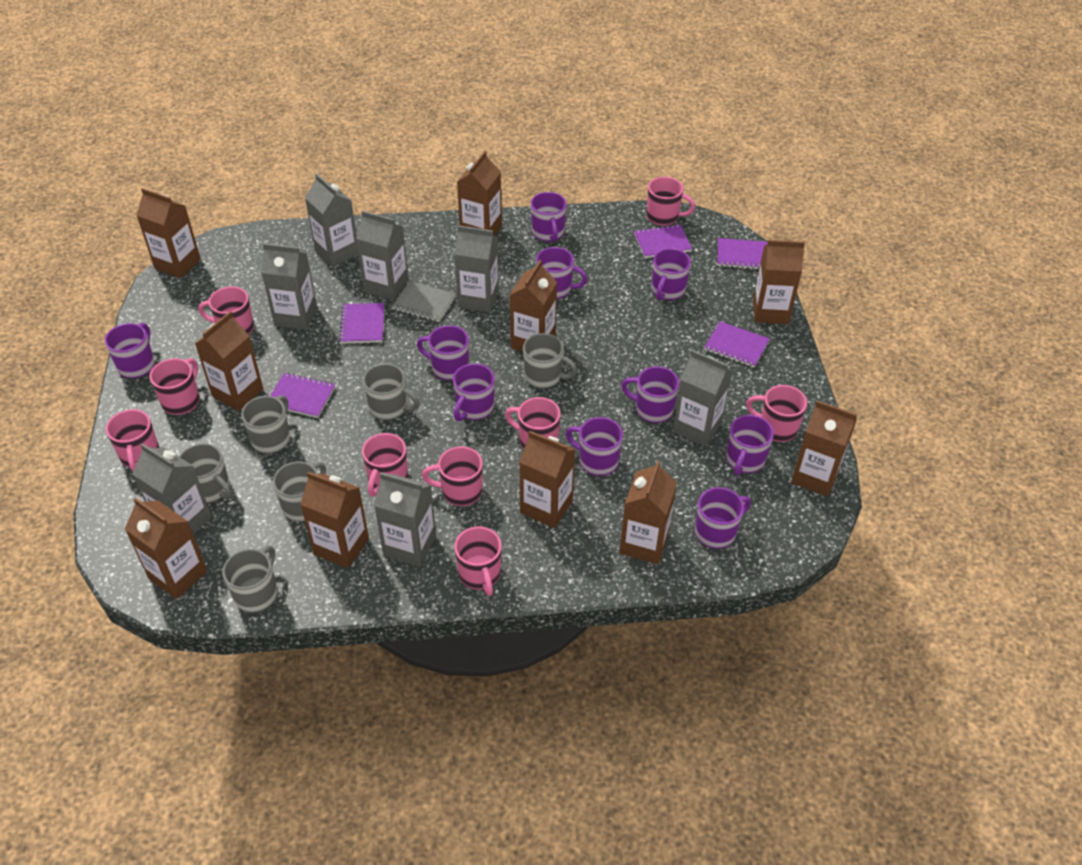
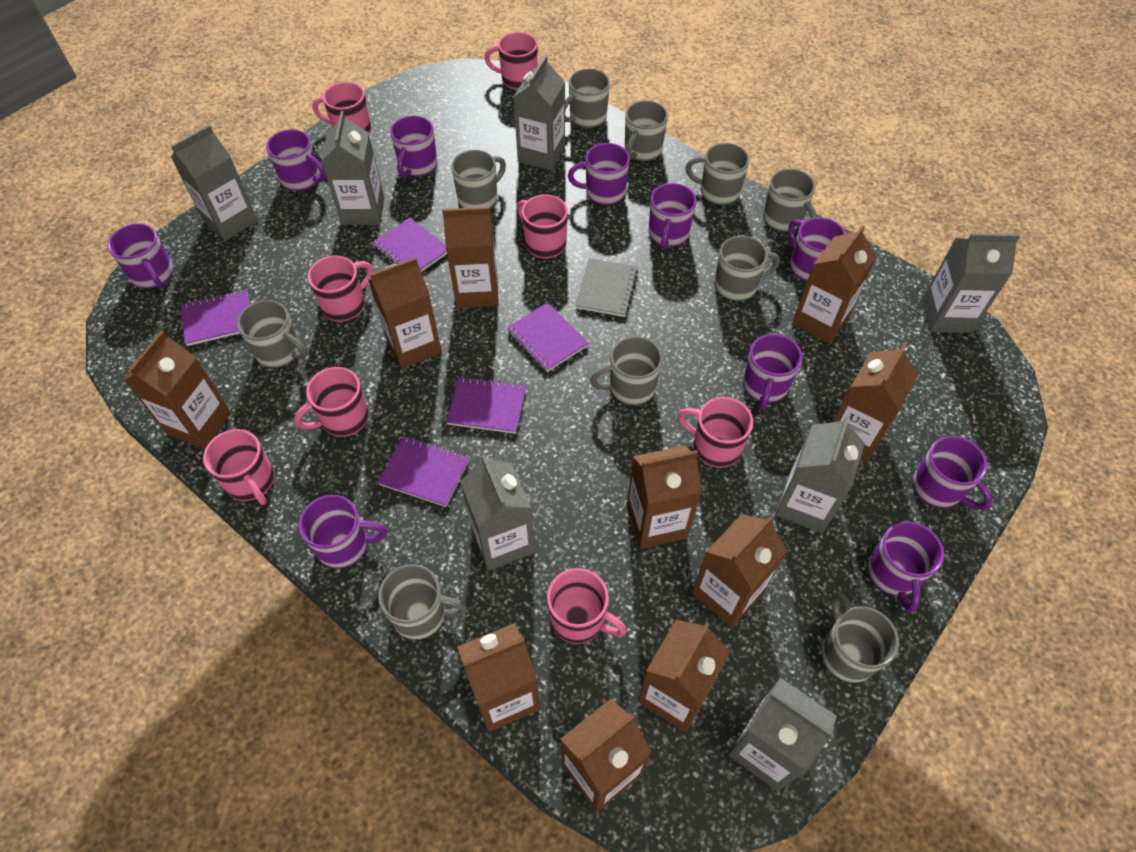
grey mug: [179,443,232,503] [223,546,278,613] [242,395,290,454] [273,461,326,522] [363,364,420,420] [523,333,577,389] = 6 -> [237,300,307,368] [378,564,468,640] [451,150,506,209] [565,69,610,128] [590,336,663,405] [625,101,668,161] [685,143,750,205] [715,236,780,301] [763,169,817,232] [821,593,899,683] = 10
pink mug: [106,409,159,472] [149,358,200,415] [198,286,254,334] [362,433,408,496] [422,446,483,506] [454,527,502,596] [505,397,561,449] [647,177,695,226] [746,385,807,442] = 9 -> [203,429,275,505] [294,367,369,437] [307,256,373,322] [312,82,371,133] [484,32,538,90] [517,194,568,258] [547,568,627,644] [677,397,753,468] = 8

